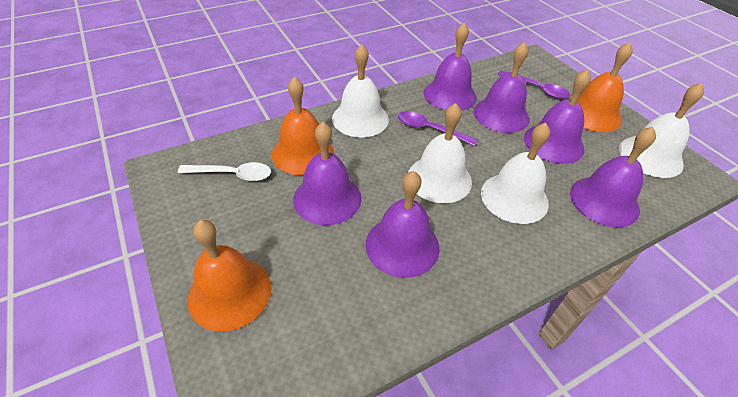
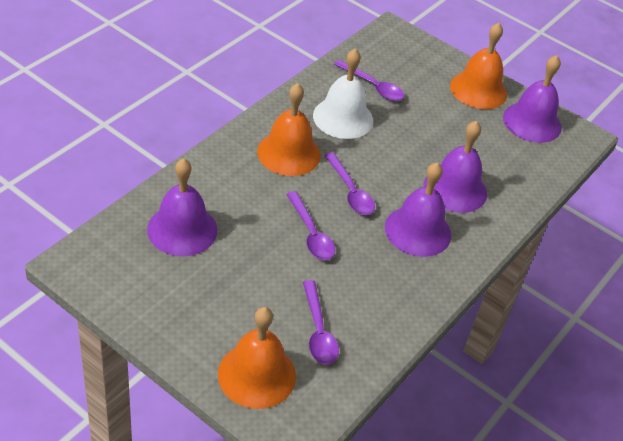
purple bell: [293,122,361,225] [366,171,440,278] [424,23,477,111] [473,42,530,133] [524,69,591,164] [570,127,656,227] = 6 -> [147,158,217,256] [385,162,451,257] [424,121,487,213] [503,55,562,143] = 4
purple spoon: [398,111,477,146] [498,70,570,99] = 2 -> [286,191,335,260] [303,280,339,365] [324,152,375,215] [334,60,404,101] = 4
white bell: [332,44,389,138] [408,103,472,203] [481,122,550,224] [619,83,704,178] = 4 -> [313,49,373,139] = 1
white spoon: [178,162,271,181] = 1 -> none = 0

